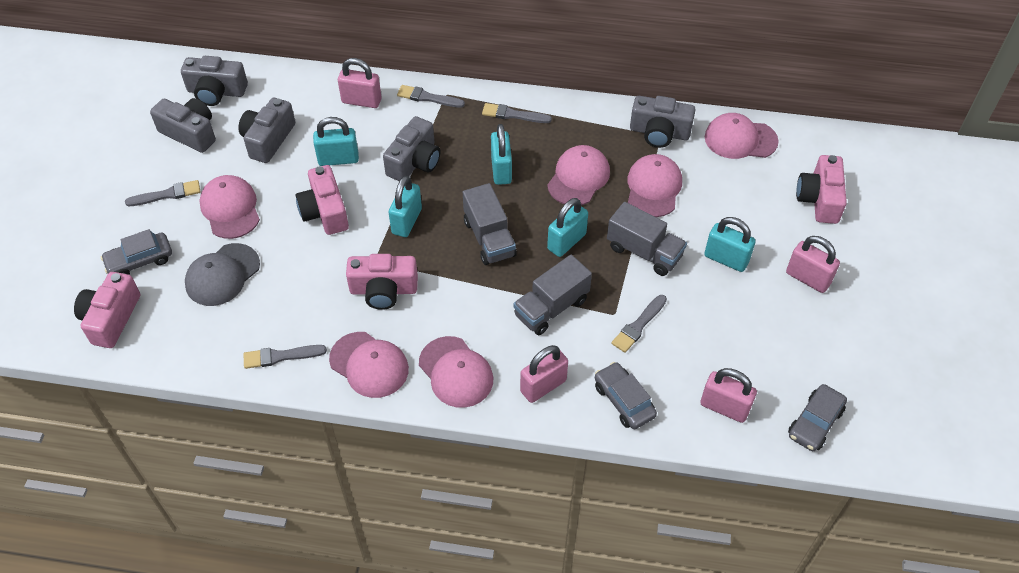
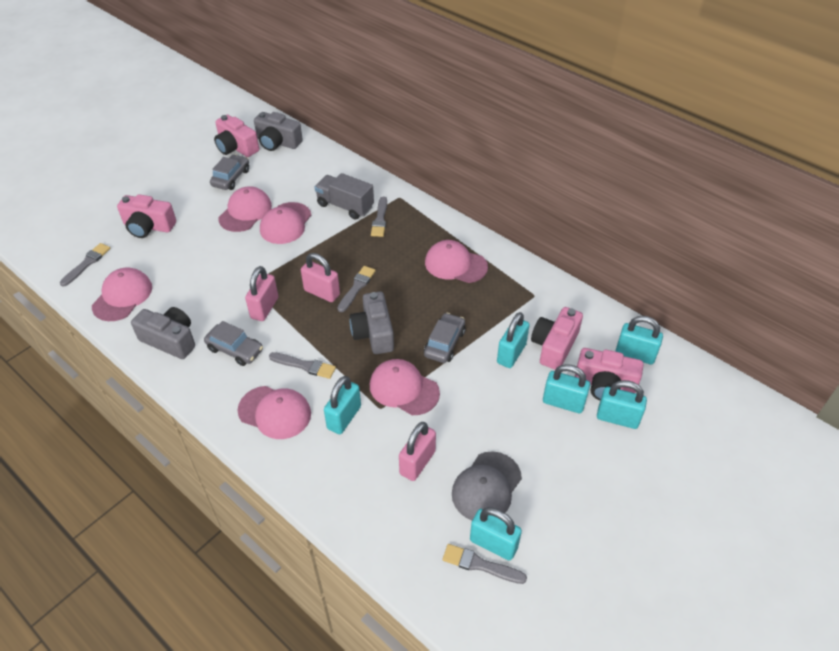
grey camera: [150,98,216,153] [181,56,248,106] [238,98,295,163] [383,116,440,181] [630,96,696,148] = 5 -> [131,307,195,359] [254,112,303,151] [349,292,394,354] = 3
grey truck: [463,183,517,265] [513,255,592,335] [607,202,687,276] = 3 -> [315,173,374,220] = 1
pink padlock: [338,58,382,108] [520,345,568,403] [700,368,757,423] [786,236,840,293] = 4 -> [245,266,278,321] [301,253,340,302] [399,422,436,481] = 3
turquoise padlock: [313,117,359,166] [389,176,422,237] [491,124,512,185] [547,198,588,257] [704,217,756,272] = 5 -> [324,376,361,434] [470,507,522,561] [497,312,529,368] [543,364,590,413] [597,380,647,429] [615,316,663,364] = 6

